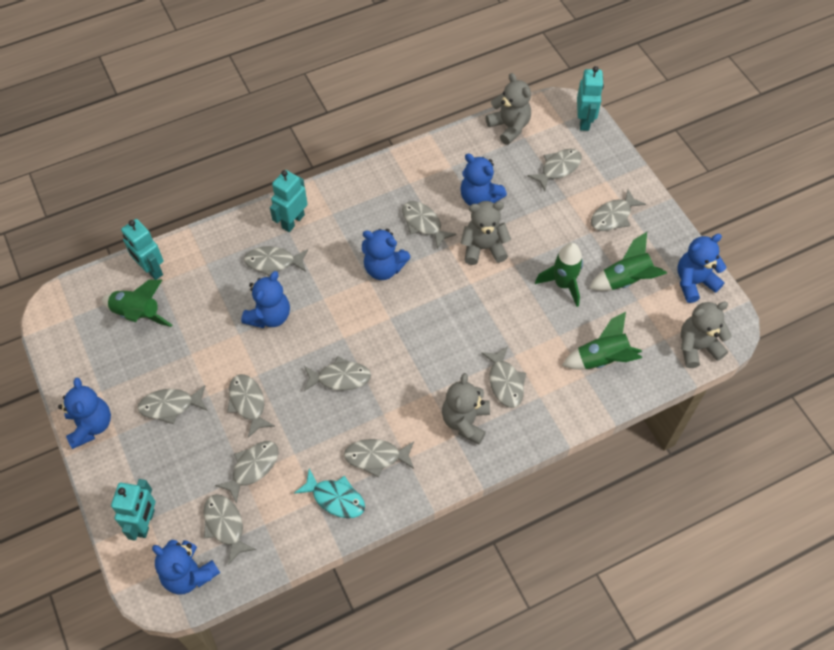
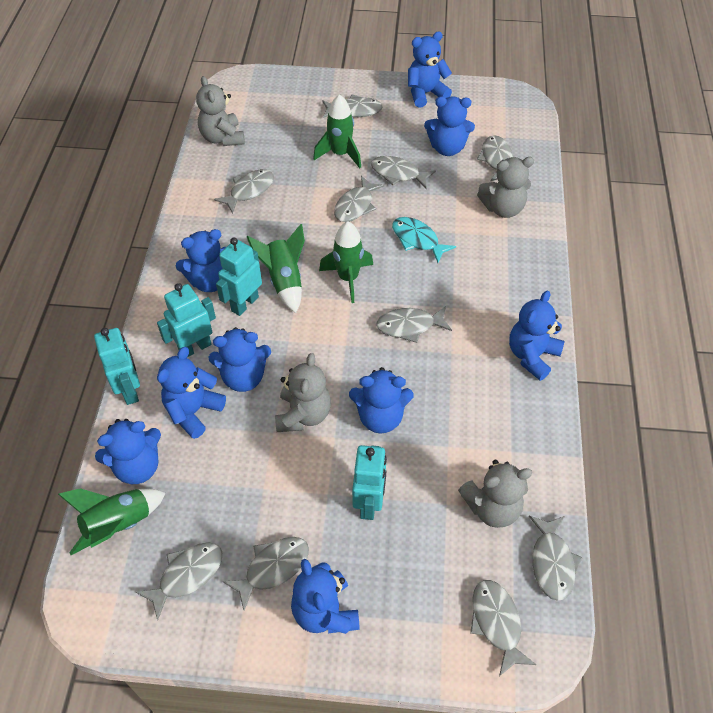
blue teddy bear: [58,377,111,449] [152,540,220,595] [241,271,290,328] [362,229,411,280] [460,154,507,205] [677,234,726,303] = 6 -> [95,419,161,484] [157,347,226,439] [176,229,226,292] [208,327,271,392] [291,559,360,634] [349,367,413,433] [408,31,452,108] [424,96,475,156] [509,290,564,381] = 9
grey fish: [138,385,207,424] [204,494,256,565] [215,441,279,504] [227,374,275,438] [244,246,308,276] [304,356,371,391] [344,439,414,478] [402,201,456,249] [481,346,526,408] [527,149,582,191] [591,189,646,231] = 11 -> [136,542,222,620] [214,169,274,214] [223,537,309,610] [322,95,383,118] [334,176,385,222] [371,156,436,188] [376,306,452,343] [470,580,537,676] [477,135,513,182] [529,516,583,601] = 10

